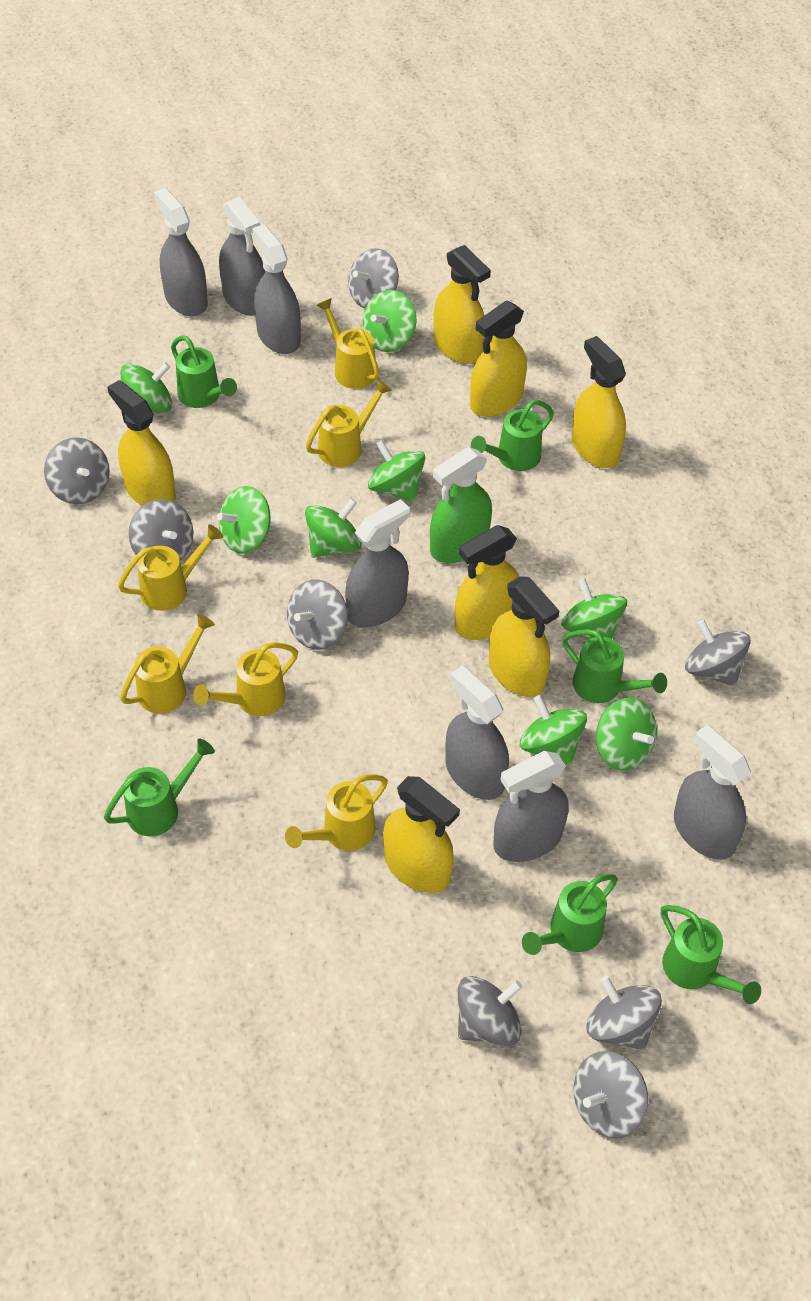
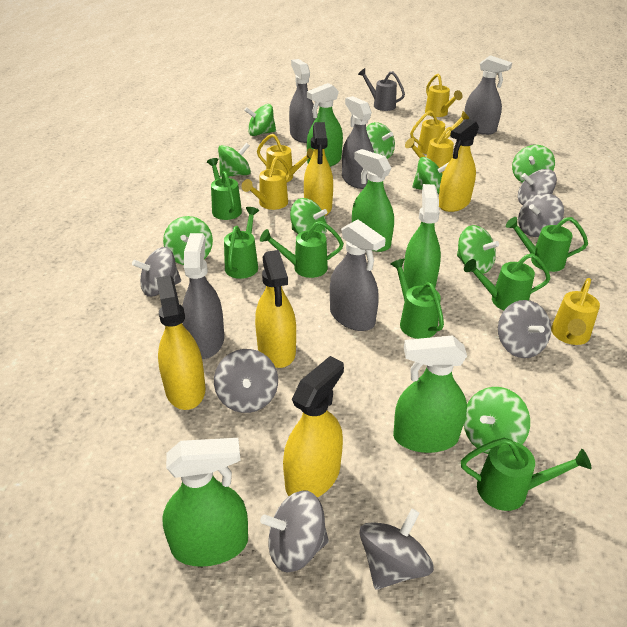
green spinning top: [120,362,172,413] [217,486,270,554] [305,498,362,558] [363,290,416,352] [368,440,425,502] [520,695,587,766] [561,578,627,639] [596,697,657,771] = 8 -> [163,216,213,265] [218,143,251,178] [244,104,276,136] [290,198,327,235] [366,122,395,159] [412,157,449,194] [457,225,499,274] [464,387,530,454] [512,145,555,183] = 9
green spray bottle: [430,447,492,563] = 1 -> [162,438,248,567] [307,83,343,167] [352,149,394,252] [393,335,467,453] [403,184,441,289] = 5
green watering can: [104,739,215,836] [171,335,237,408] [471,400,554,471] [522,874,618,955] [562,629,667,703] [661,905,761,1004] = 6 -> [207,158,242,220] [224,207,259,279] [260,221,344,278] [390,259,444,339] [461,438,592,511] [464,253,551,310] [506,217,588,272] = 7
grey spinning top: [44,437,110,504] [129,499,194,560] [287,580,348,650] [348,248,399,308] [458,976,522,1046] [574,1051,648,1139] [586,976,662,1050] [685,620,750,686] = 8 -> [132,247,181,297] [214,349,278,413] [260,490,329,573] [360,508,434,589] [498,300,551,358] [518,169,557,205] [518,193,564,237] = 7
grey spray bottle: [154,188,208,316] [219,196,265,316] [252,224,301,354] [345,499,410,628] [445,665,509,800] [493,751,569,862] [674,724,751,860] = 7 -> [183,233,224,359] [289,59,316,143] [330,220,386,331] [342,96,374,189] [463,55,512,135] = 5
grey watering can: none = 0 -> [358,68,405,111] = 1
yellow spray bottle: [107,380,176,506] [383,776,460,893] [434,245,491,364] [455,525,519,640] [470,301,527,417] [489,577,559,697] [572,336,626,468] = 7 -> [156,275,206,410] [255,250,296,368] [283,356,344,497] [304,122,333,216] [439,119,479,212] = 5

